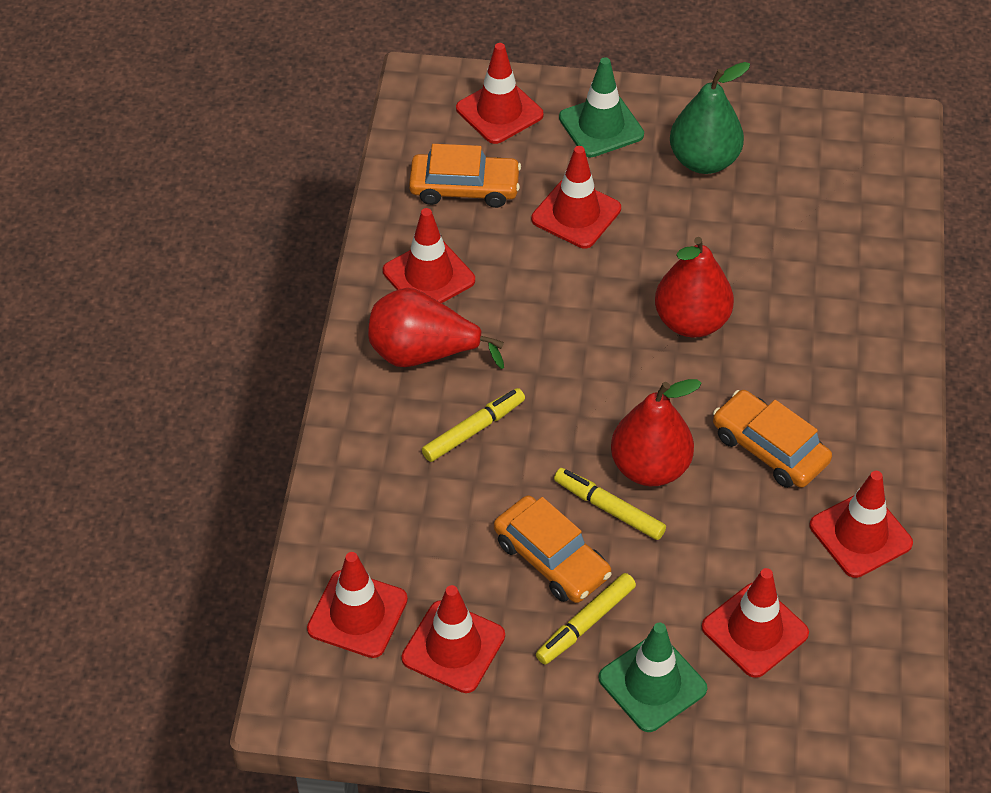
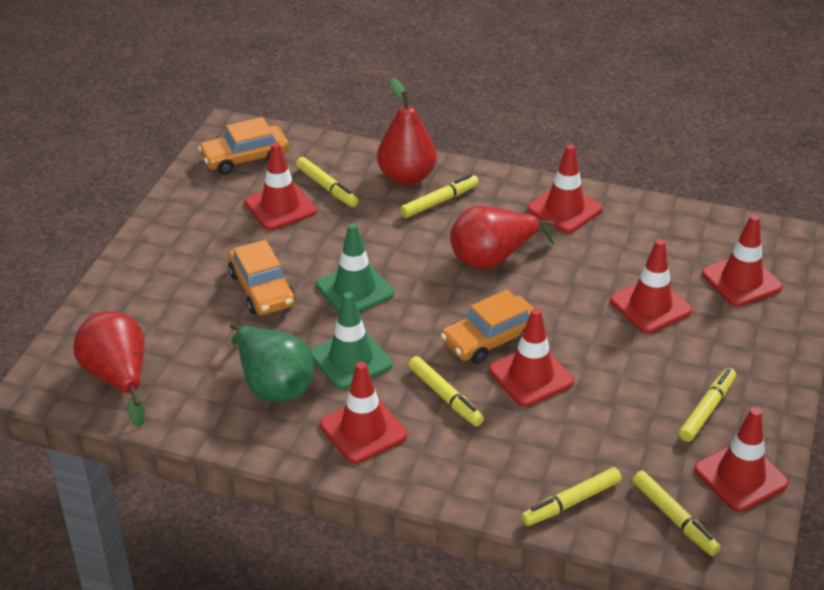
yellow marker: [422,388,525,462] [536,573,636,665] [554,468,666,540] = 3 -> [296,157,358,207] [400,174,479,218] [408,356,484,426] [521,467,621,526] [632,470,721,556] [679,368,736,442] = 6

